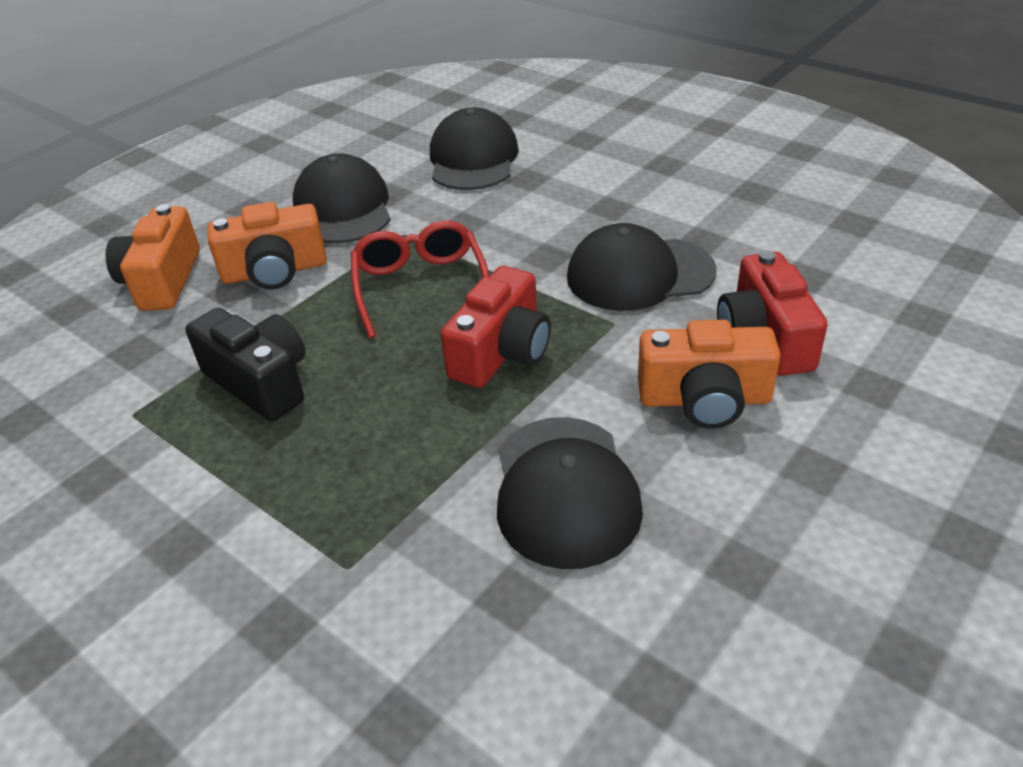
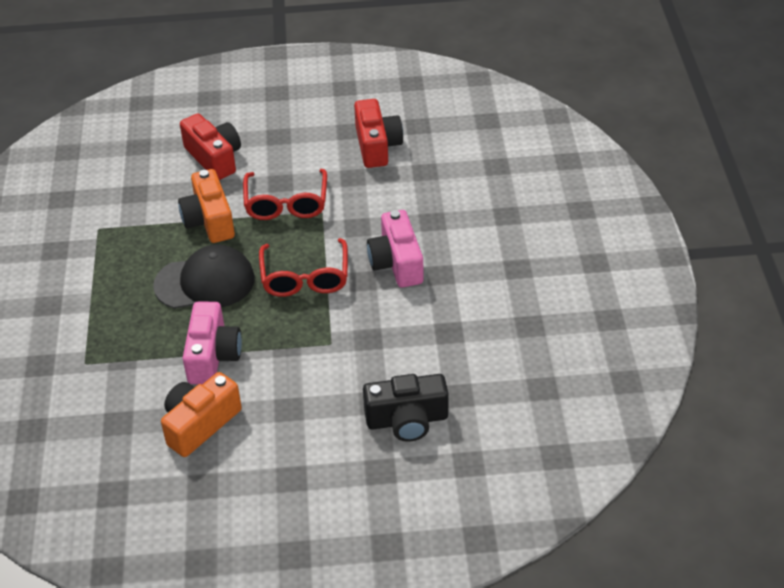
black cap: [293,154,391,243] [430,108,519,190] [497,417,643,569] [567,223,717,311] = 4 -> [153,244,255,309] = 1
orange camera: [106,204,200,310] [208,202,327,290] [638,320,781,429] = 3 -> [161,372,242,457] [178,169,235,243] = 2
pink camera: none = 0 -> [183,301,242,384] [367,210,424,288] = 2
red glasses: [351,221,489,338] = 1 -> [243,169,327,220] [259,238,348,297] = 2

